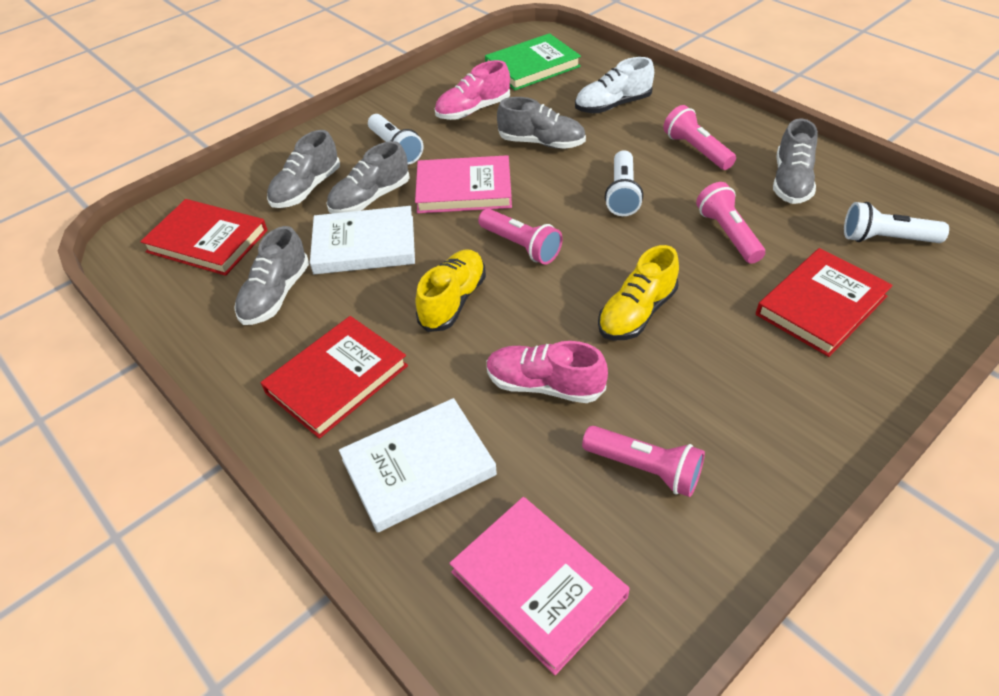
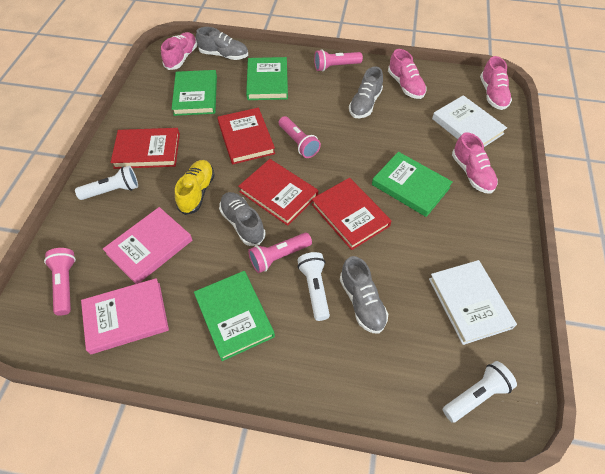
green book: [485,33,581,90] = 1 -> [172,70,217,116] [194,271,275,361] [246,57,288,100] [372,152,453,217] = 4
grey shoe: [234,226,309,325] [267,130,340,208] [326,141,410,214] [497,97,586,149] [773,119,818,204] = 5 -> [196,27,248,60] [219,192,265,246] [340,256,388,334] [349,67,383,118] = 4
pink shoe: [435,60,510,120] [487,341,608,403] = 2 -> [161,32,197,70] [388,49,427,99] [452,132,498,194] [480,56,512,110] = 4
red book: [140,199,268,276] [261,316,408,439] [756,248,893,357] = 3 -> [111,128,180,169] [217,108,275,164] [238,159,318,226] [311,178,391,250] = 4
white shoe: [575,57,654,113] = 1 -> none = 0
yellow shoe: [416,249,486,332] [598,245,679,340] = 2 -> [175,160,215,215] = 1

